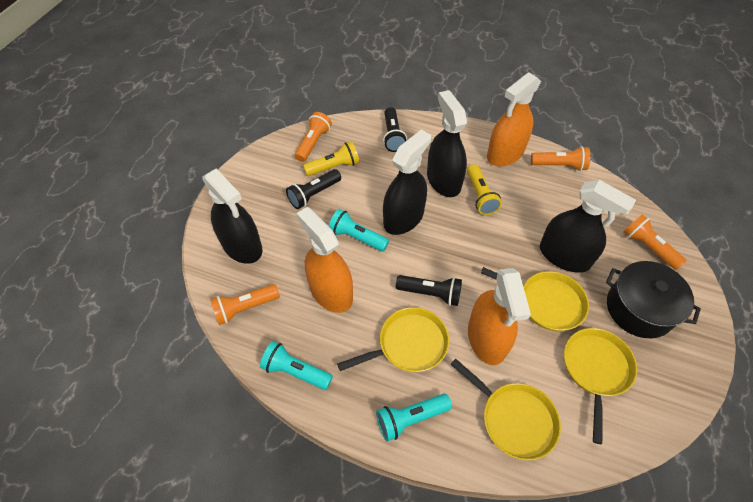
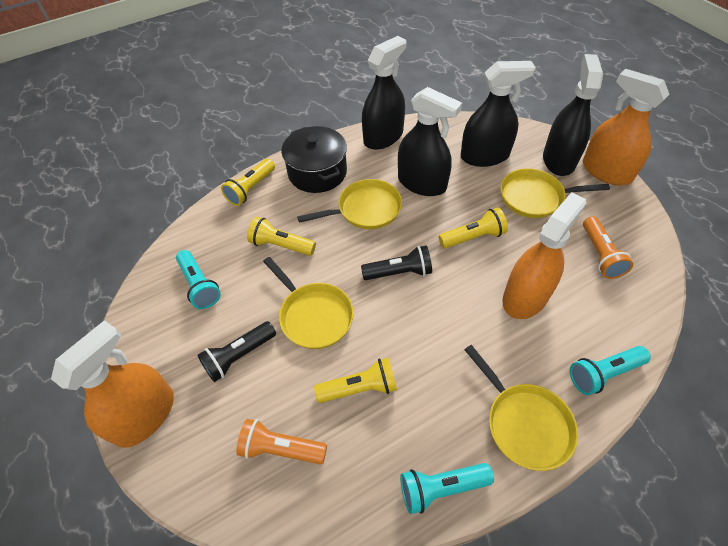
black flashlight: [286,169,341,209] [383,107,407,152] [396,275,462,306] = 3 -> [197,321,276,382] [361,245,432,280] = 2
orange flashlight: [210,284,280,325] [295,112,332,162] [531,146,590,171] [623,214,687,270] = 4 -> [236,419,327,464] [583,216,633,279] = 2
yellow flashlight: [303,141,359,176] [467,164,502,215] = 2 -> [221,159,275,206] [247,217,316,256] [314,358,397,403] [439,207,508,249] = 4

